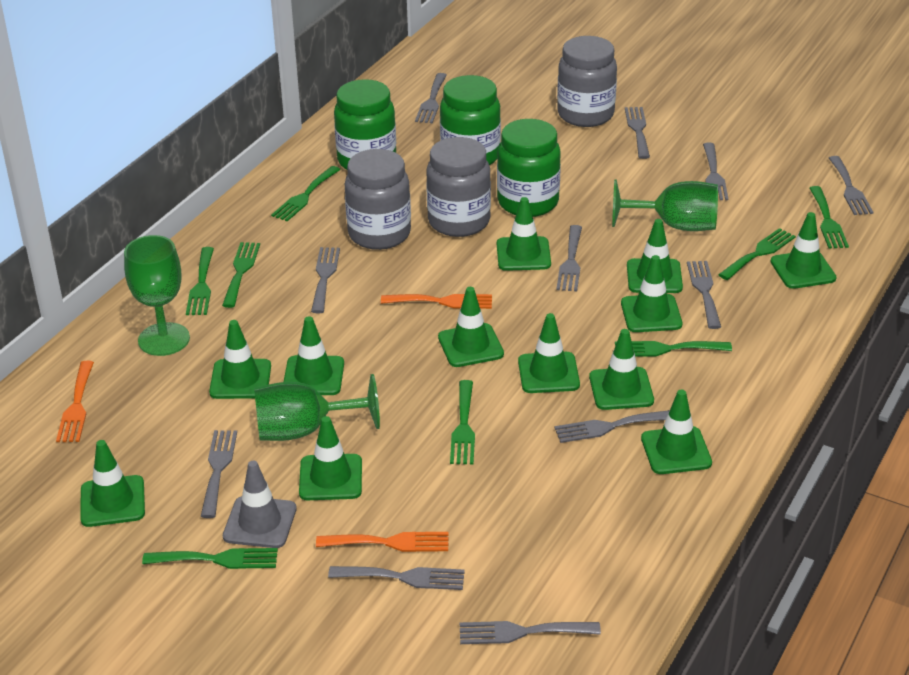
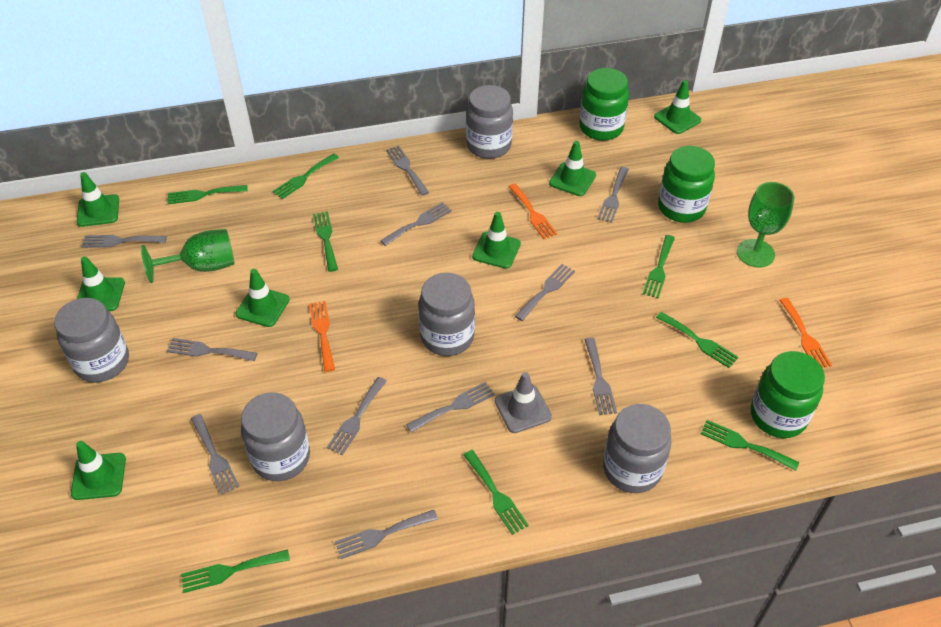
green goblet: [124,235,190,356] [254,374,380,441] [612,180,718,231] = 3 -> [141,229,235,283] [737,182,794,268] = 2
green traffic cone: [80,440,145,527] [209,320,271,399] [284,316,344,395] [299,416,362,500] [438,287,504,367] [497,197,551,271] [518,313,580,393] [589,329,654,410] [621,255,682,332] [627,219,683,293] [641,390,712,474] [770,212,837,289] = 12 -> [71,441,126,500] [77,172,119,227] [77,256,125,311] [236,269,290,327] [472,212,521,269] [549,141,596,196] [654,80,701,134] = 7
grey jar: [345,149,411,250] [426,137,491,237] [557,36,617,127] = 3 -> [54,298,129,382] [241,392,310,481] [419,273,475,356] [466,85,513,159] [603,404,672,493] = 5

